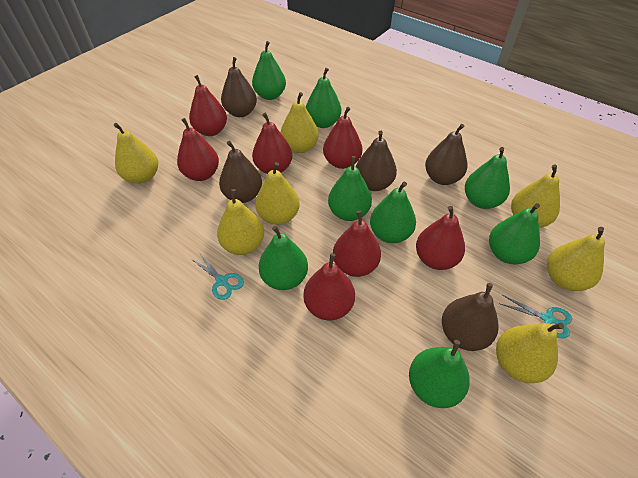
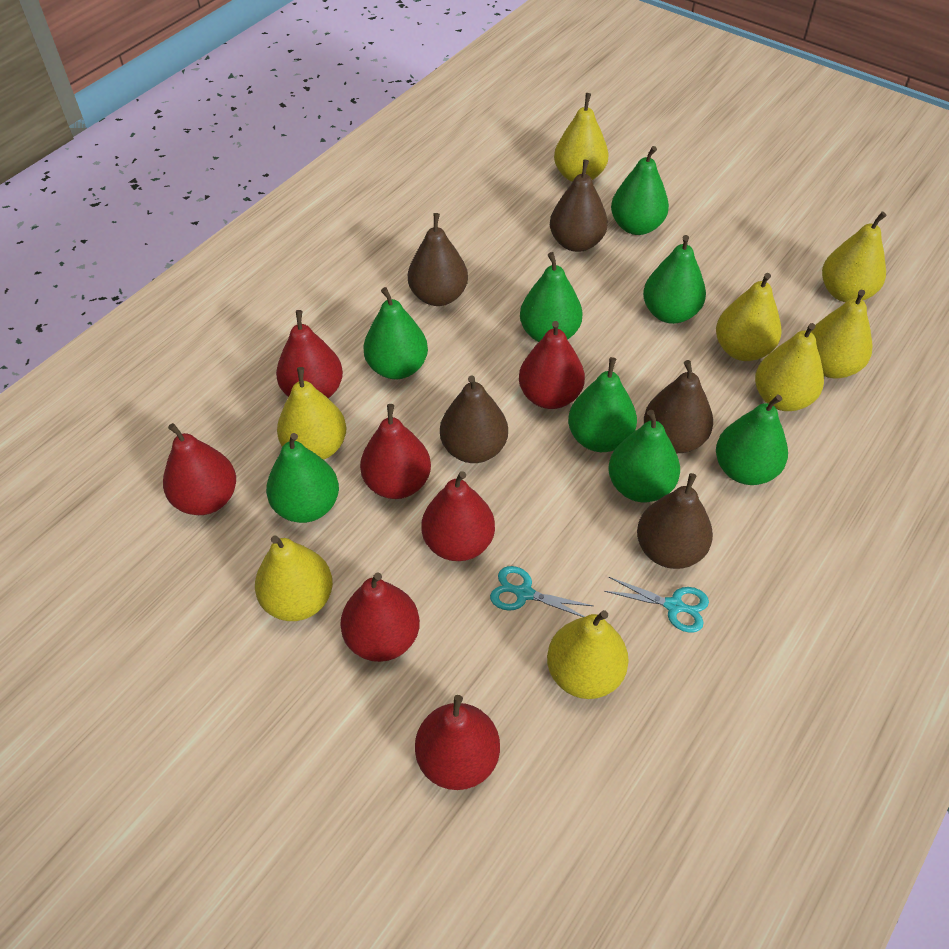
yellow pear: [114,123,158,184] [217,189,264,255] [255,162,300,225] [281,92,319,153] [496,323,564,383] [511,164,560,228] [547,227,605,291] = 7 -> [255,536,333,621] [277,367,346,460] [547,610,629,699] [554,93,609,182] [716,273,782,361] [755,323,824,411] [811,290,872,378] [822,212,887,302] = 8

